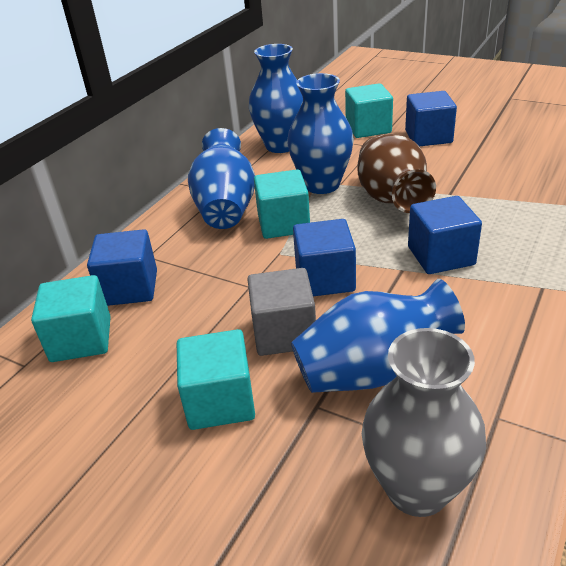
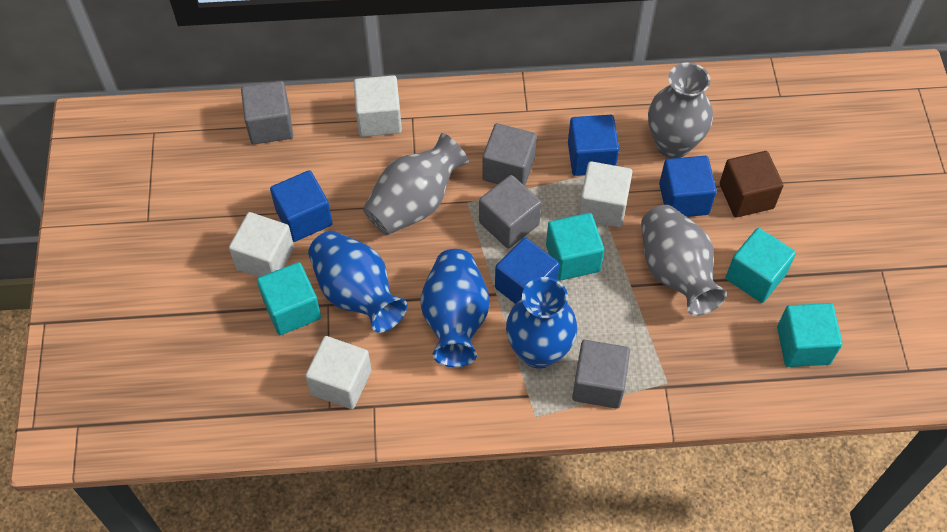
blue vase: [188,128,255,229] [249,44,303,153] [287,73,354,194] [291,279,465,393] = 4 -> [308,231,407,333] [420,249,490,367] [506,277,577,369] = 3
brown cube: none = 0 -> [720,151,783,218] = 1
brown vase: [357,134,436,213] = 1 -> none = 0
grey cube: [247,268,316,356] = 1 -> [241,81,293,144] [479,175,541,249] [482,123,537,186] [572,340,630,409] = 4
grey vase: [362,328,486,517] = 1 -> [363,133,469,235] [641,205,727,316] [648,63,713,158] = 3
white cube: none = 0 -> [229,212,294,277] [305,336,371,409] [354,75,402,137] [578,161,632,227] = 4

